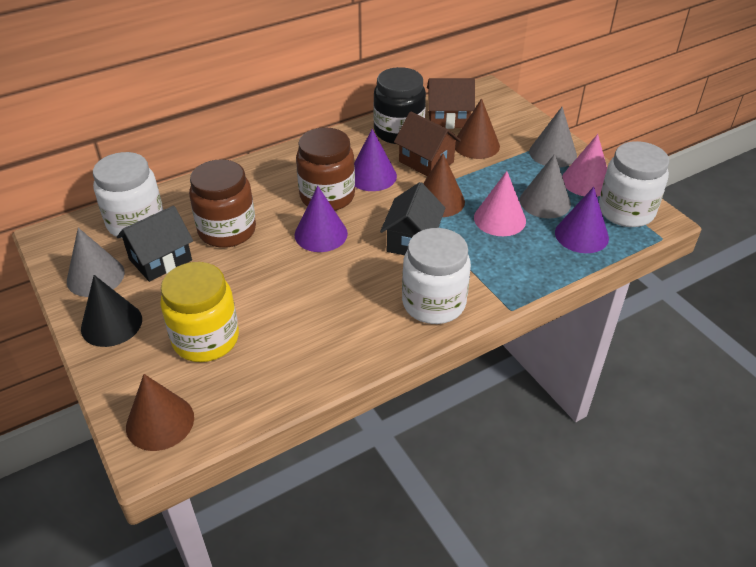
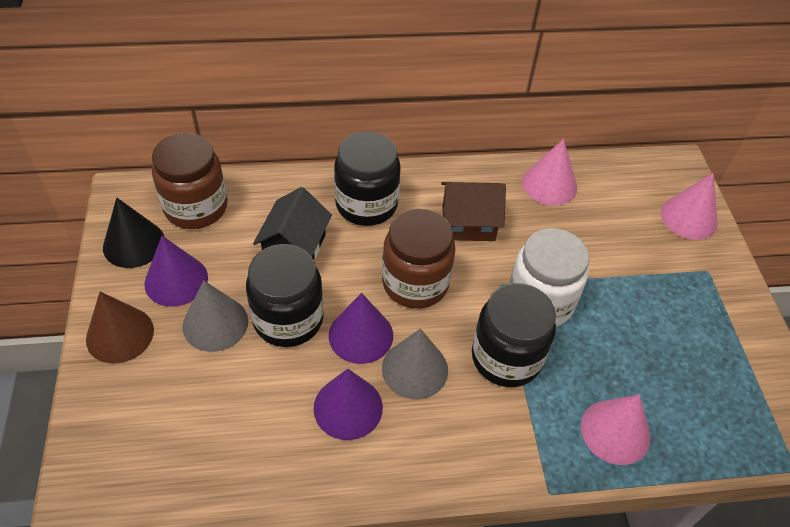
black house: [117,206,193,282] [380,182,445,255] = 2 -> [253,187,332,260] = 1
black jar: [373,67,426,144] = 1 -> [246,244,324,347] [334,131,401,226] [472,283,556,387] = 3
brown cone: [126,374,194,451] [423,153,465,217] [455,98,500,159] = 3 -> [86,292,154,364] = 1
brown house: [394,112,461,177] [427,78,475,129] = 2 -> [441,182,506,241] = 1
grey cone: [67,228,125,297] [520,154,571,218] [529,107,577,167] = 3 -> [183,280,248,352] [382,328,448,399] = 2
pink cone: [474,171,526,236] [562,134,607,197] = 2 -> [522,139,577,205] [581,395,650,465] [661,173,718,240] = 3
white jar: [93,152,163,238] [402,228,471,324] [599,141,669,227] = 3 -> [509,228,589,327] = 1
yellow jar: [160,262,239,362] = 1 -> none = 0

